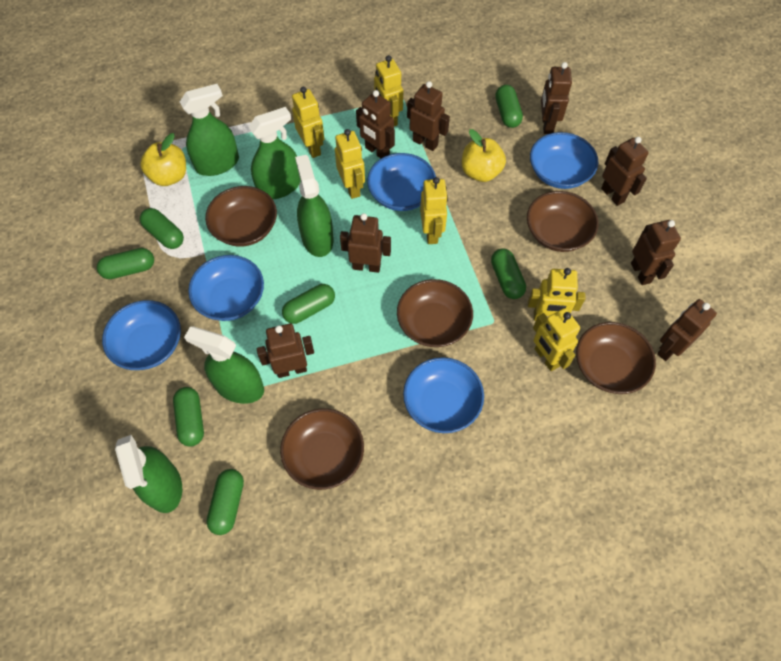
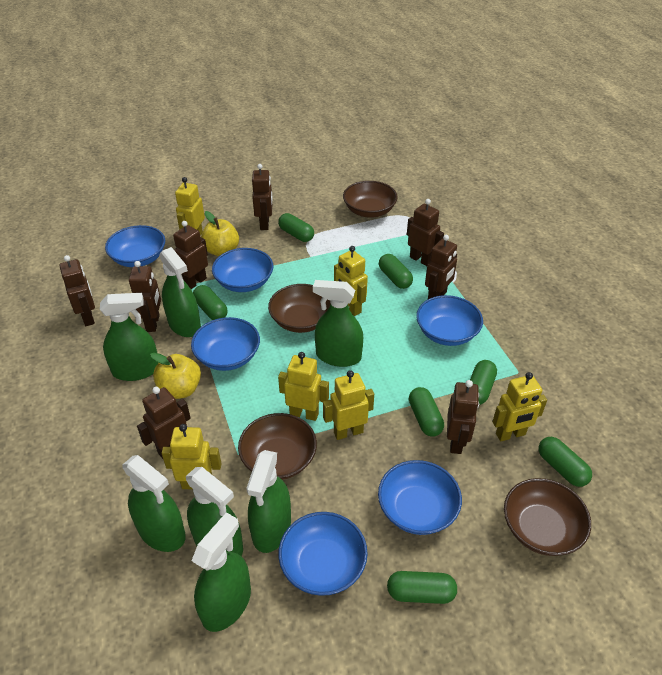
blue bowl: [102,300,181,370] [188,255,264,321] [367,153,436,211] [403,357,484,433] [530,132,598,189] = 5 -> [105,225,165,267] [191,317,260,371] [212,248,274,292] [278,512,368,596] [378,460,462,535] [416,295,483,346] = 6
brown bowl: [205,186,277,247] [280,408,364,490] [397,279,473,347] [527,191,599,252] [576,322,656,394] = 5 -> [238,413,317,480] [268,284,331,333] [343,181,398,218] [504,478,591,556] = 4
green spray bottle: [115,435,182,513] [180,84,239,176] [184,326,264,404] [249,107,301,199] [295,155,333,257] = 5 -> [100,293,159,381] [122,455,186,552] [159,247,201,337] [186,467,243,556] [191,512,251,632] [246,450,291,553] [313,280,363,367] = 7

